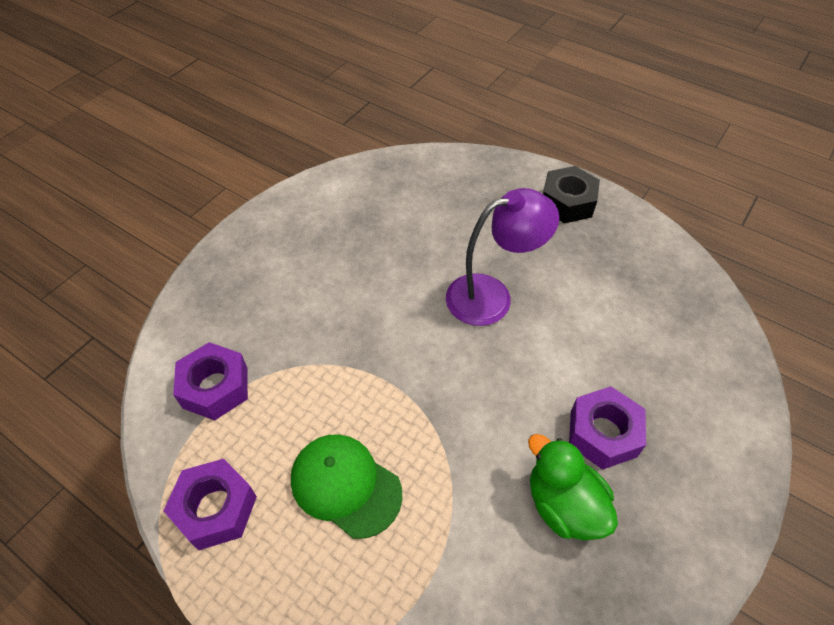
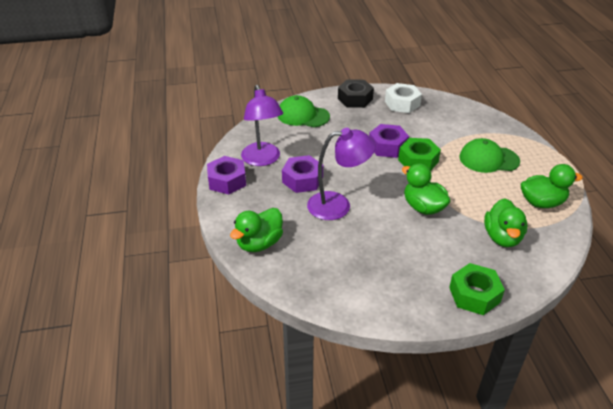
green cap: [291,434,403,539] = 1 -> [277,95,330,127] [460,138,520,173] = 2
green duck: [528,434,618,540] = 1 -> [230,208,283,252] [402,163,450,215] [484,198,527,247] [521,164,583,208] = 4
green nut: none = 0 -> [398,138,441,171] [449,263,505,315] = 2
purple lamp: [446,188,559,326] = 1 -> [241,85,283,166] [307,128,376,220] = 2
white nut: none = 0 -> [385,83,422,113] = 1

